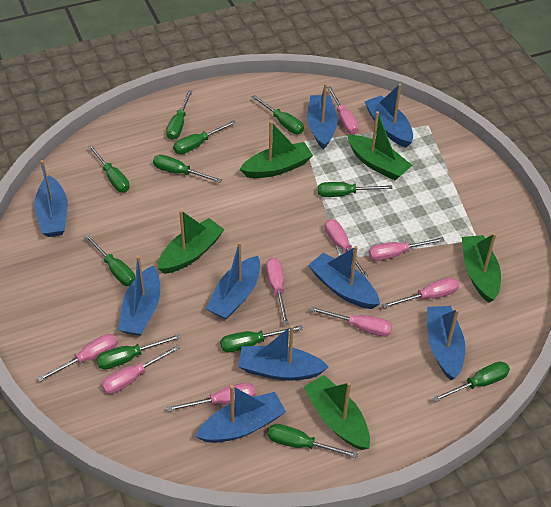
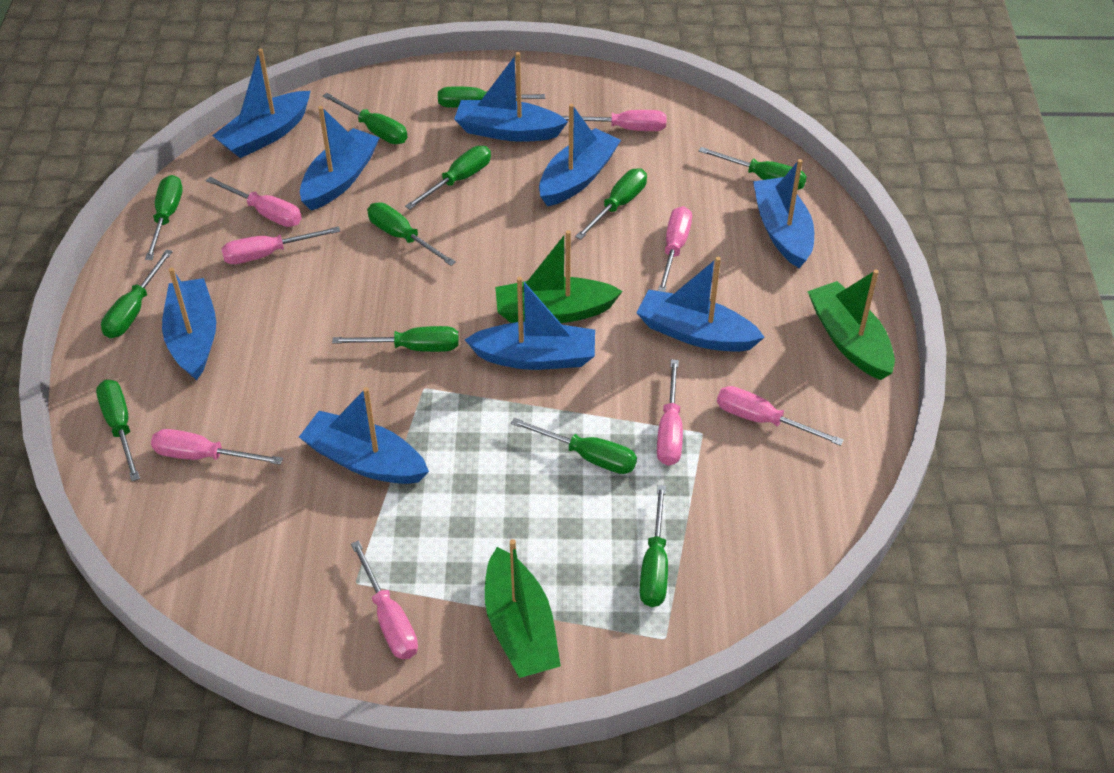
green boat: [158,210,225,274] [240,121,313,178] [304,375,370,450] [347,111,413,180] [462,233,501,303] = 5 -> [485,539,561,678] [495,230,623,323] [807,270,895,380] = 3
green screwdriver: [84,234,135,286] [88,145,130,192] [97,334,181,369] [153,155,222,183] [166,90,193,140] [173,120,236,154] [220,325,304,352] [252,95,304,134] [268,424,358,458] [318,182,393,197] [432,361,510,402] = 11 -> [96,380,140,481] [101,249,173,338] [145,175,183,260] [323,93,408,144] [332,326,459,352] [367,202,456,266] [405,146,491,210] [438,87,545,108] [511,418,637,474] [575,168,647,240] [640,485,668,607] [699,147,807,190] = 12
pink screwdriver: [37,334,118,382] [101,345,180,394] [167,383,256,412] [266,258,289,325] [310,307,392,337] [325,219,368,277] [327,86,359,134] [369,237,444,261] [382,278,459,308] = 9 -> [151,429,283,465] [206,177,302,227] [221,226,340,264] [351,540,418,659] [562,110,667,131] [657,359,683,466] [658,206,692,292] [717,386,844,446] = 8

